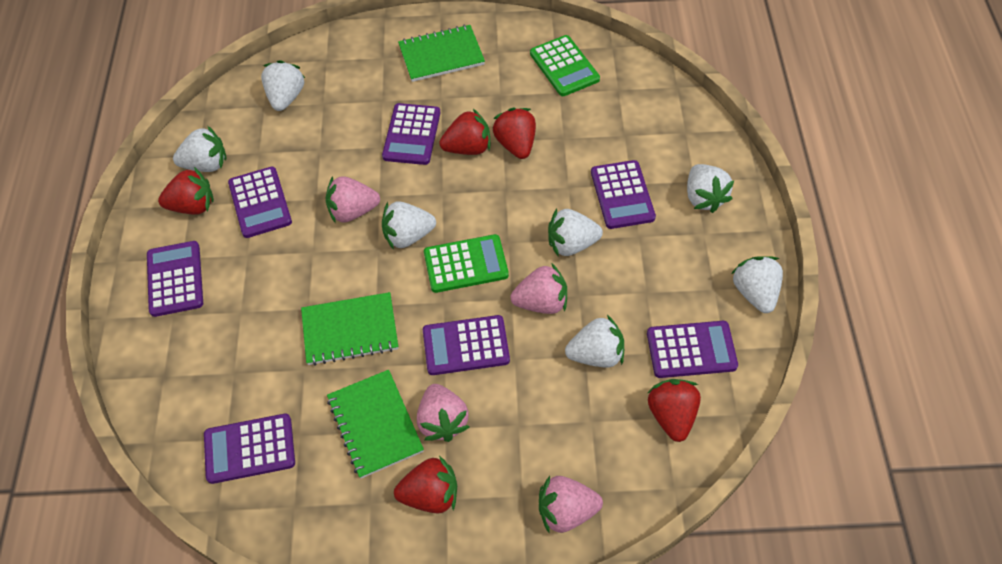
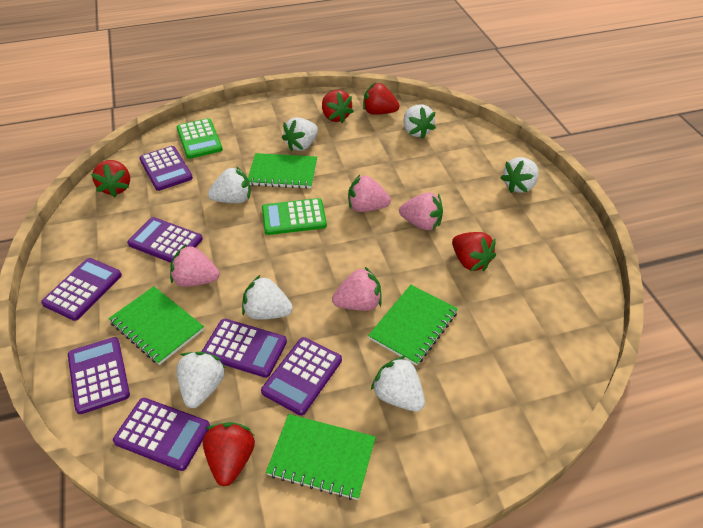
green notebook: [301,292,398,366] [327,370,424,478] [398,25,485,82] = 3 -> [108,286,204,365] [248,153,317,189] [266,414,376,500] [368,285,458,366] = 4

